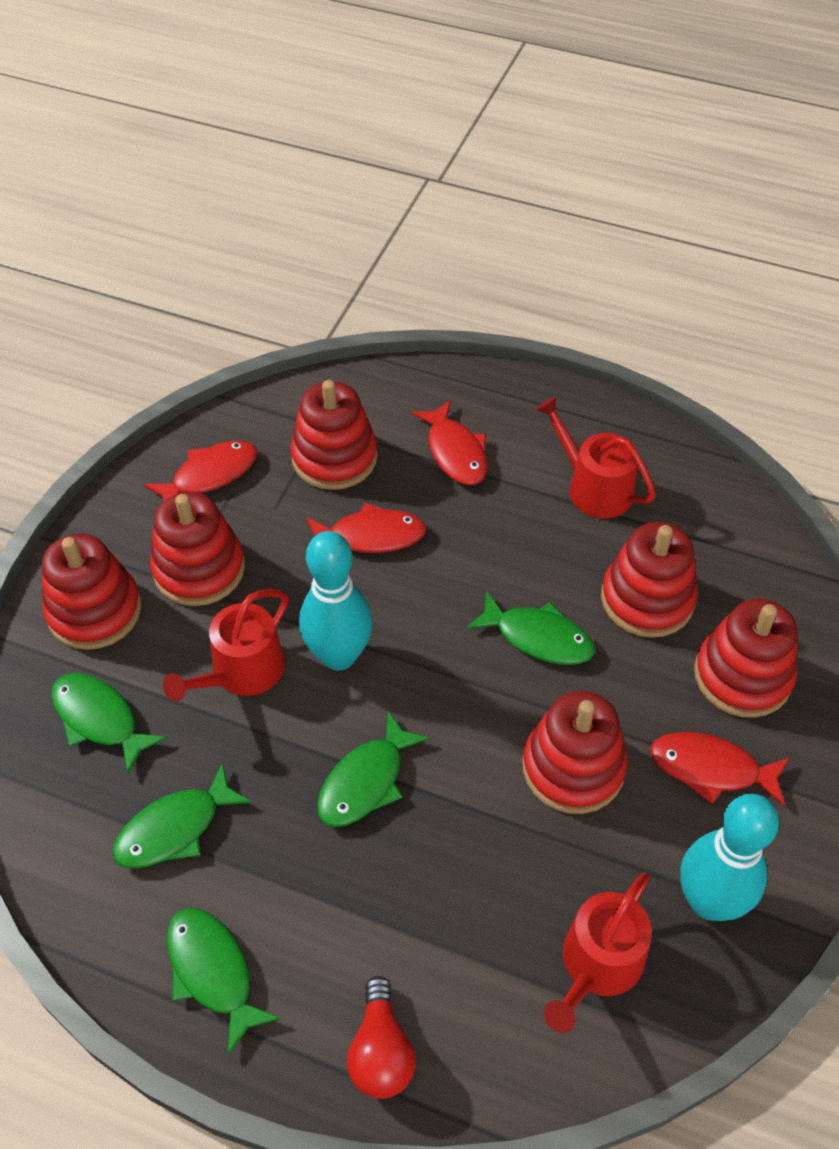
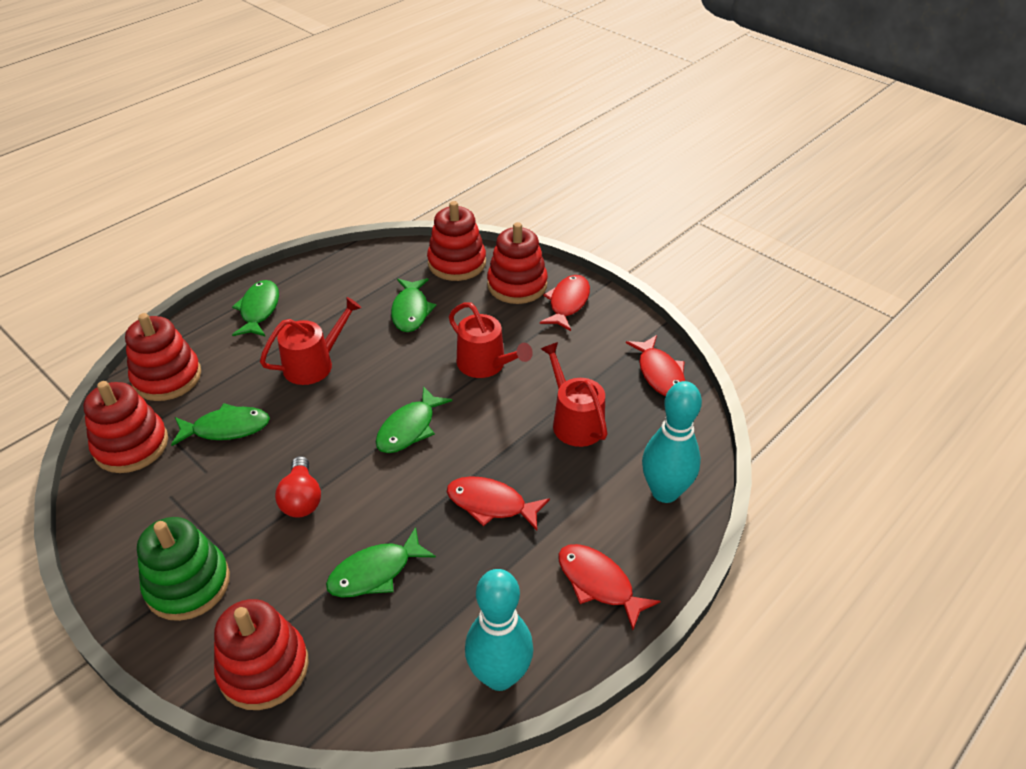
green stacking toy: none = 0 -> [137,517,230,621] = 1
red stacking toy: [42,534,141,650] [150,492,245,606] [290,380,377,490] [522,691,627,814] [601,522,698,638] [694,599,798,718] = 6 -> [83,381,168,473] [125,313,201,401] [214,599,309,710] [427,201,486,281] [487,222,548,304] = 5

